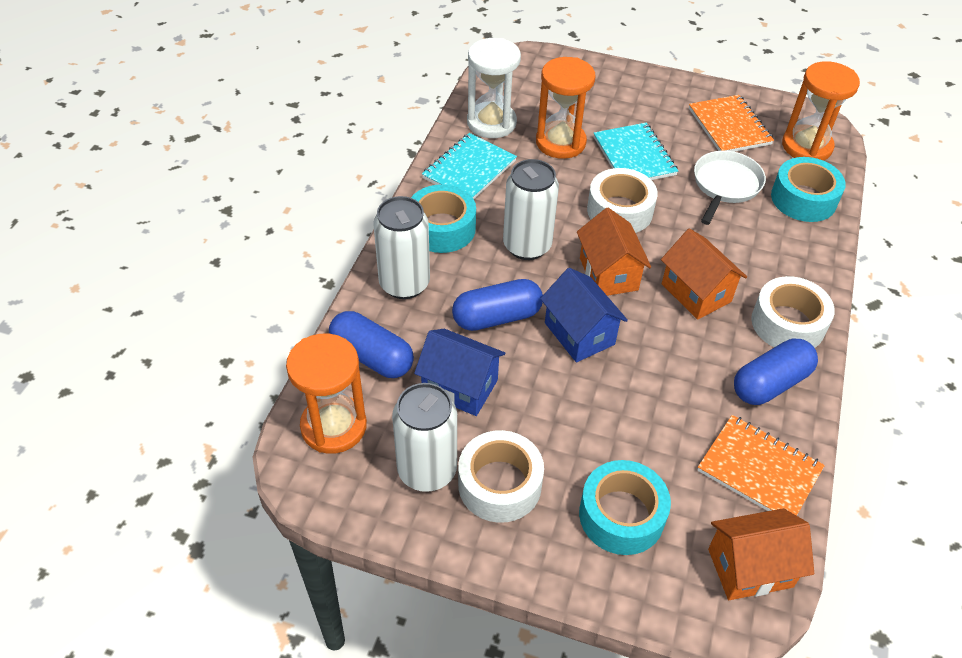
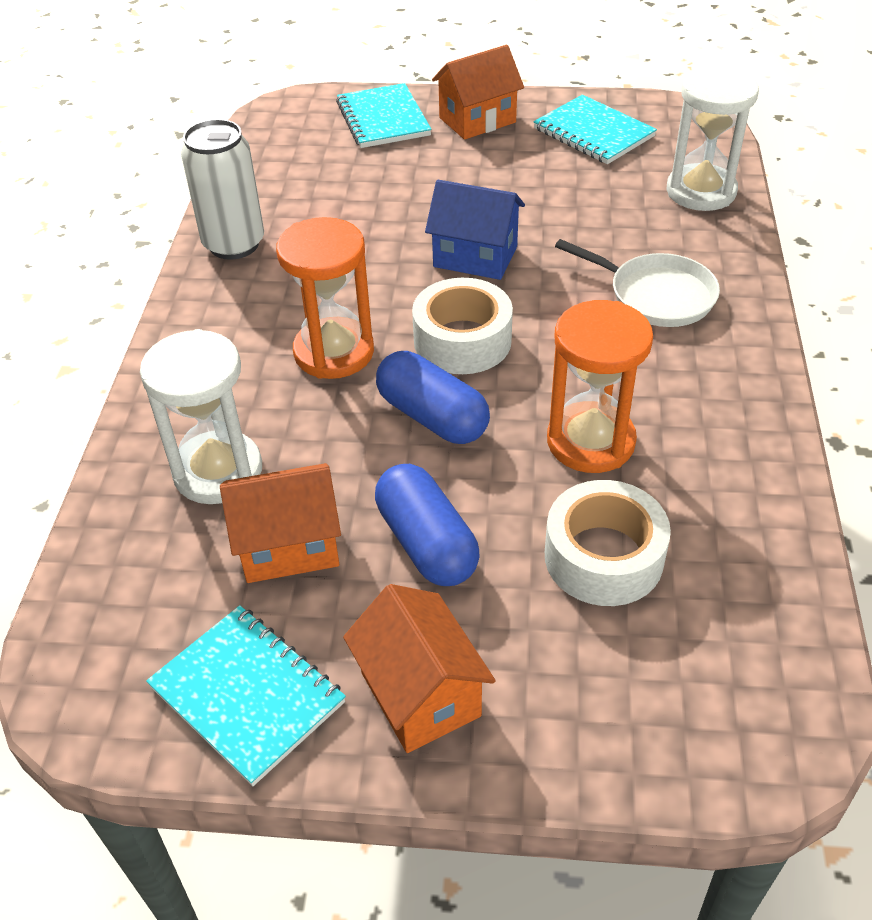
blue capsule: [329,311,414,378] [452,279,543,331] [734,339,818,405] = 3 -> [375,464,480,586] [376,351,490,444] = 2
blue house: [414,329,505,416] [540,268,628,362] = 2 -> [425,180,525,280] = 1
orange hourglass: [286,334,367,454] [536,57,596,159] [782,61,860,161] = 3 -> [276,217,374,379] [547,300,653,473] = 2
orange notebook: [689,95,774,152] [697,415,825,516] = 2 -> none = 0
turquoise notebook: [422,133,517,199] [594,123,678,180] = 2 -> [146,605,346,786] [336,83,432,148] [533,94,657,164] = 3
turquoise tape: [411,184,476,253] [579,460,671,555] [771,157,846,222] = 3 -> none = 0
white can: [373,196,430,299] [392,383,457,492] [503,159,559,260] = 3 -> [181,119,264,260] = 1
white hourglass: [467,38,521,138] = 1 -> [140,329,262,504] [666,66,759,211] = 2
white tape: [458,430,544,523] [587,168,658,233] [751,276,835,348] = 3 -> [412,278,513,374] [545,480,671,606] = 2

